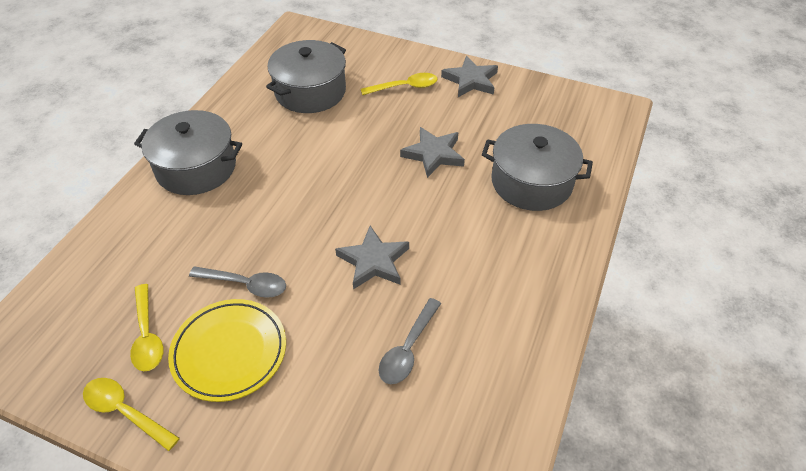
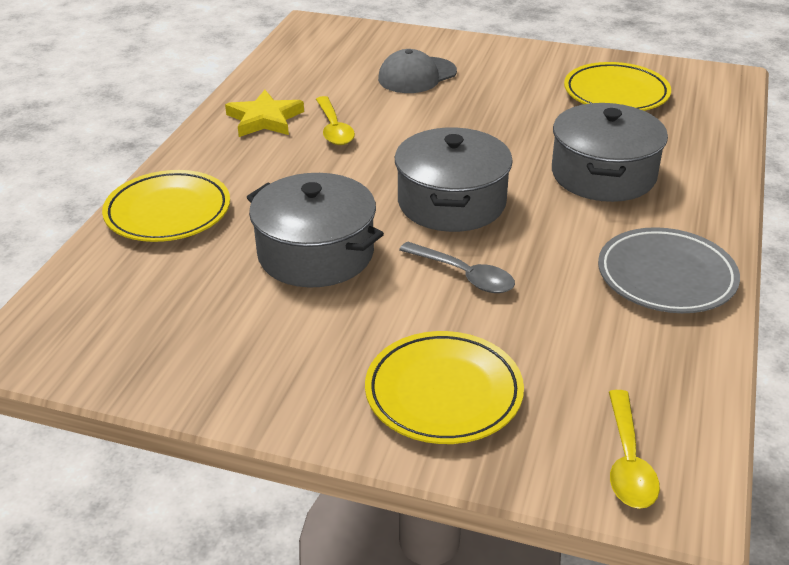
grey cap: none = 0 -> [378,49,457,93] = 1
grey plate: none = 0 -> [598,227,740,313] = 1
grey spoon: [189,266,286,298] [379,298,441,384] = 2 -> [399,242,515,293] = 1
grey star: [335,226,409,289] [400,127,465,178] [441,56,498,97] = 3 -> none = 0
yellow plate: [168,299,286,402] = 1 -> [102,170,230,242] [365,331,524,444] [564,62,671,111] = 3
yellow spoon: [83,378,180,451] [130,284,163,371] [361,73,438,95] = 3 -> [316,96,355,145] [609,390,660,509] = 2
yellow star: none = 0 -> [225,90,304,137] = 1

